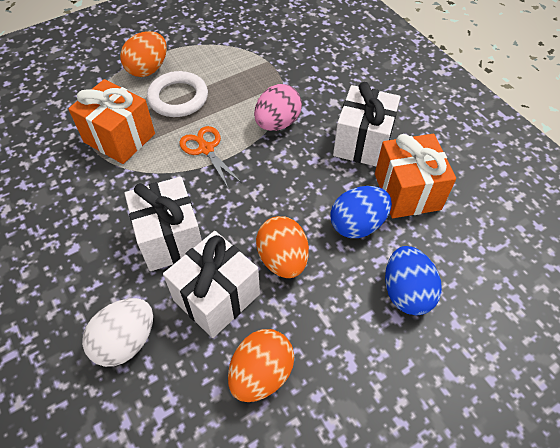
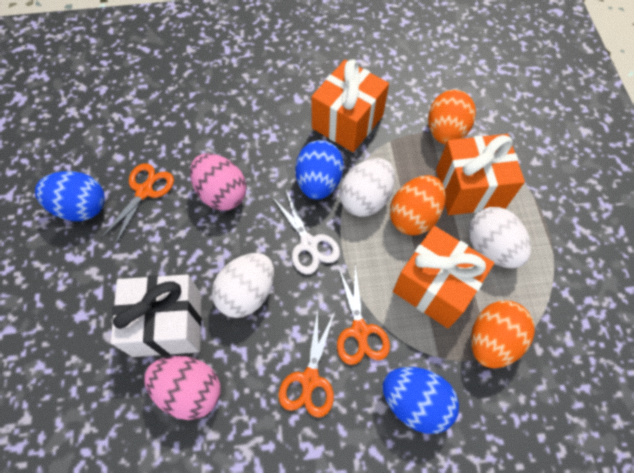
blue egg: [330,186,392,238] [385,246,442,315] = 2 -> [35,171,105,221] [295,140,344,200] [383,367,459,434] = 3
orange gift: [68,79,155,164] [375,134,456,218] = 2 -> [311,60,389,152] [393,226,494,328] [436,134,525,215] = 3
orange scissors: [179,126,242,189] = 1 -> [100,163,174,245] [278,309,335,418] [337,265,390,365] = 3
pink egg: [254,84,302,131] = 1 -> [144,356,220,420] [190,153,246,210] = 2
white egg: [82,298,153,367] = 1 -> [212,253,274,318] [340,158,395,217] [468,207,531,268] = 3
white gift: [125,177,202,271] [163,231,260,338] [333,82,400,167] = 3 -> [111,275,202,357] = 1
white ring: [147,71,208,117] = 1 -> none = 0
white scissors: none = 0 -> [272,190,340,274] = 1

